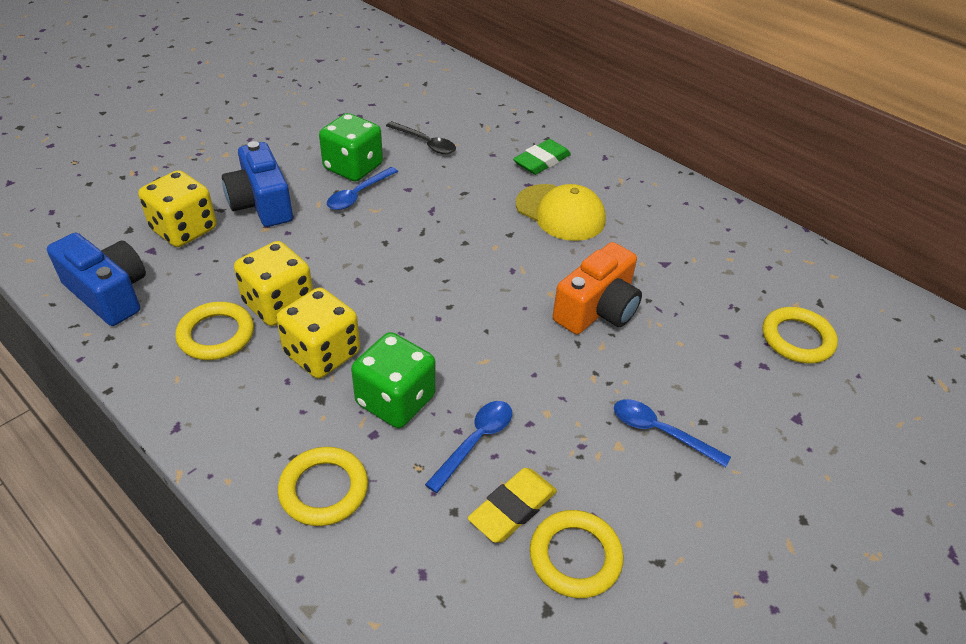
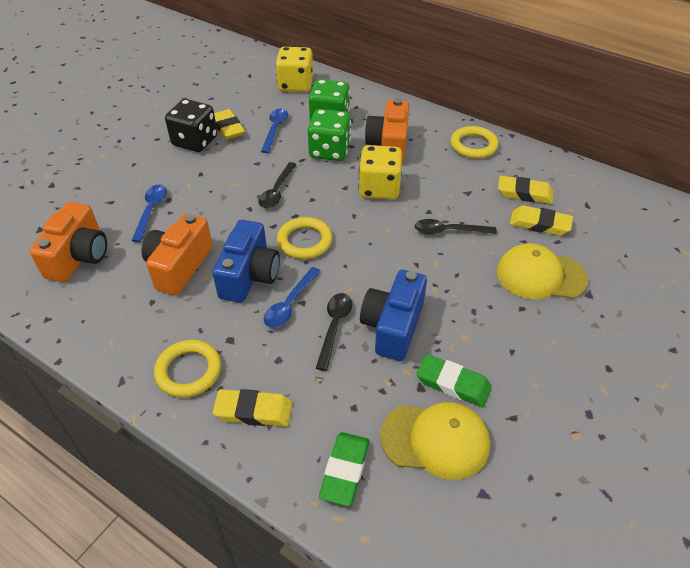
black dice: none = 0 -> [165,99,217,152] = 1
black spoon: [386,121,456,154] = 1 -> [258,162,297,208] [316,293,352,371] [415,219,497,235] = 3
green eraser: [513,139,571,175] = 1 -> [319,432,369,506] [416,354,492,407] = 2
orange camera: [553,242,642,334] = 1 -> [30,202,107,282] [141,213,213,295] [365,98,409,163] = 3
yellow cap: [516,184,606,241] = 1 -> [380,402,490,480] [497,243,588,299] = 2
yellow dice: [138,170,217,247] [234,241,313,326] [276,287,360,379] = 3 -> [275,47,313,92] [359,145,402,199] = 2
yellow eraser: [468,468,557,543] = 1 -> [213,389,292,426] [214,109,245,140] [498,176,554,204] [510,205,573,236] = 4
yellow ring: [175,302,254,360] [278,447,368,526] [530,510,623,598] [763,307,838,363] = 4 -> [154,340,221,398] [277,217,333,259] [450,126,499,159] = 3

